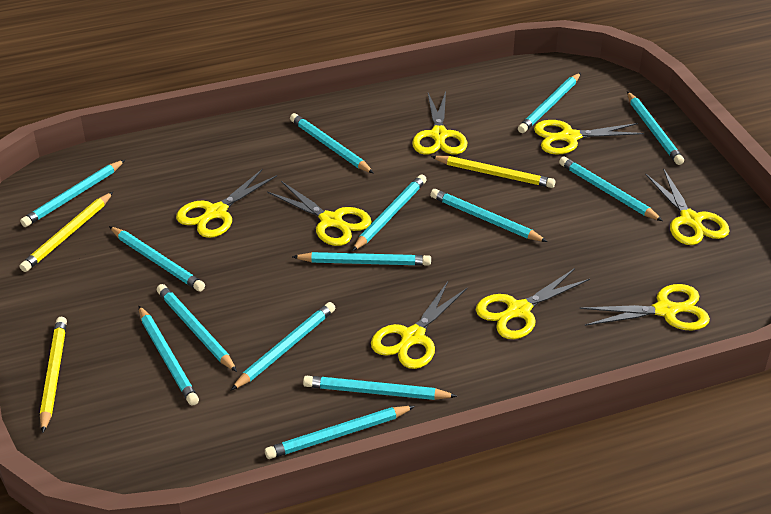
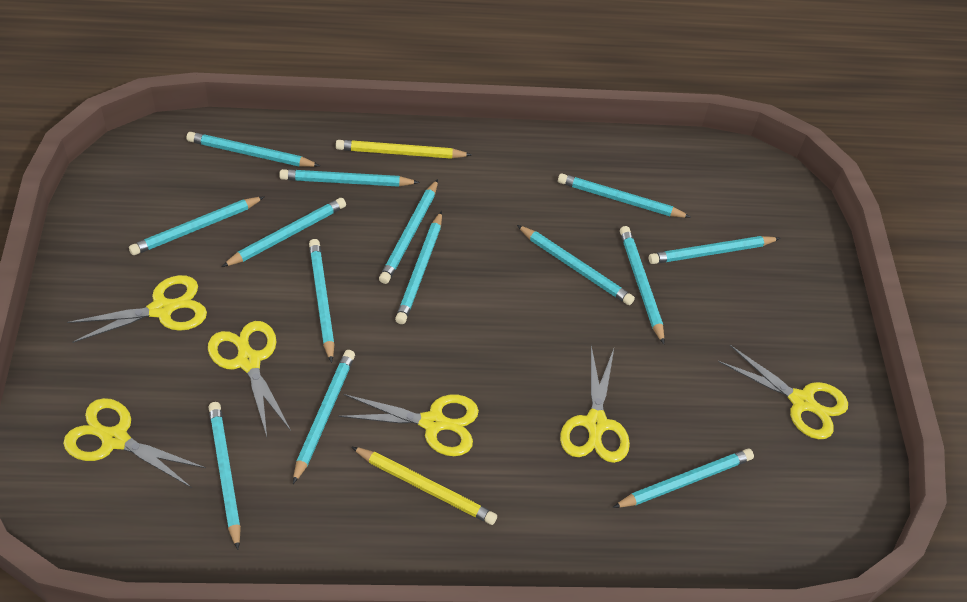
yellow pencil: [20,192,113,272] [40,317,67,433] [431,156,555,188] = 3 -> [336,140,472,159] [351,446,497,525] = 2
yellow scissors: [176,169,277,238] [267,181,372,246] [371,282,467,369] [412,91,467,155] [476,268,590,339] [534,120,644,155] [579,284,710,330] [645,168,729,245] = 8 -> [63,398,206,488] [67,275,207,343] [208,321,291,437] [338,394,479,456] [560,346,630,463] [718,345,848,439] = 6

